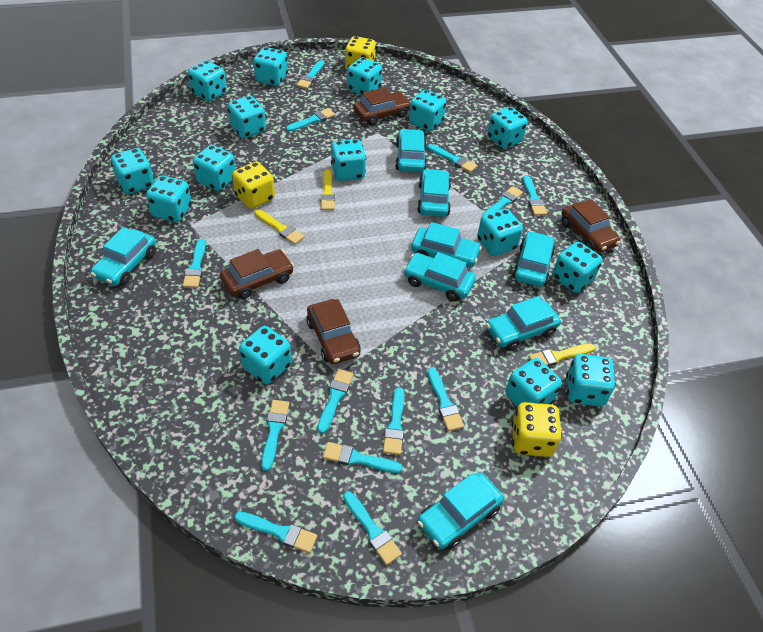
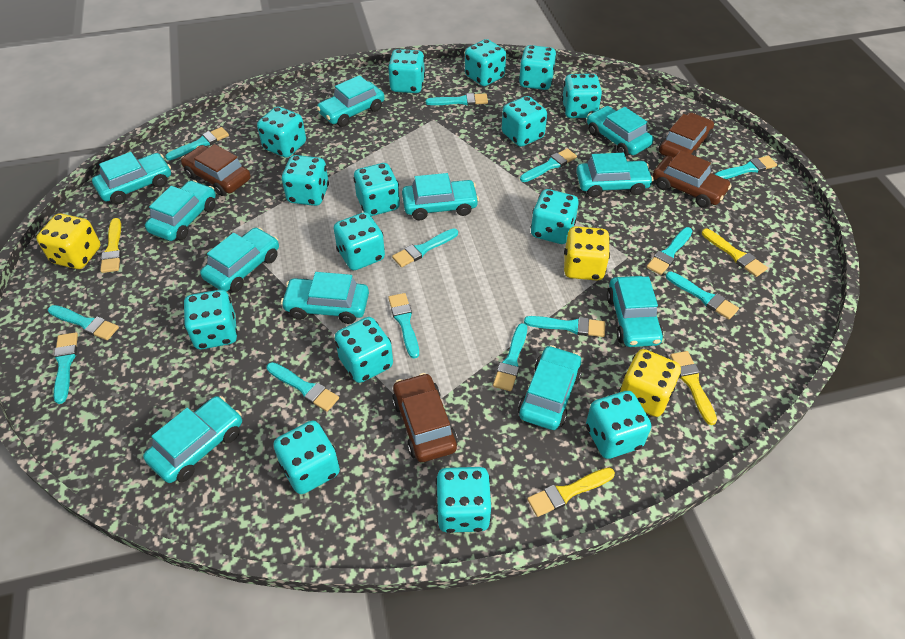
turquoise car: [91,227,156,286] [395,129,427,172] [403,252,476,301] [411,222,482,267] [417,169,451,217] [418,472,504,550] [486,296,561,351] [512,231,555,287] = 8 -> [92,152,171,204] [143,396,242,483] [145,180,216,241] [200,227,279,292] [281,272,369,324] [317,75,385,127] [402,173,479,220] [518,345,582,430] [576,153,653,197] [587,106,654,156] [607,276,663,347] = 11
yellow brush: [254,209,304,245] [320,170,335,210] [528,344,595,366] = 3 -> [100,218,122,273] [527,468,615,517] [670,351,717,425] [702,229,768,277] = 4

